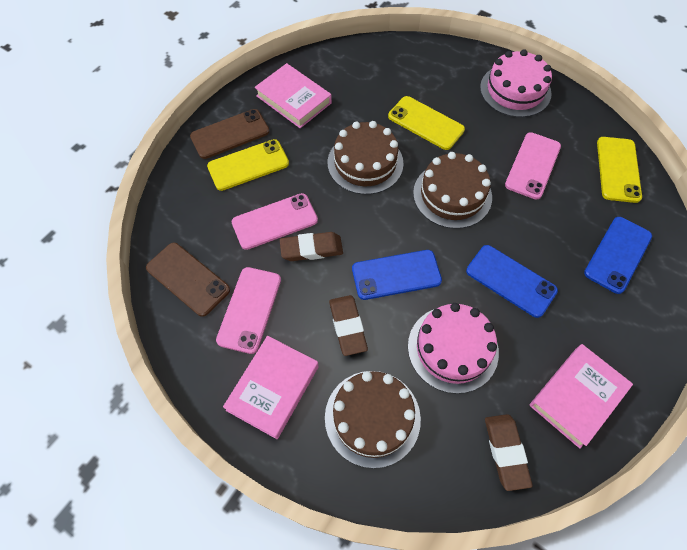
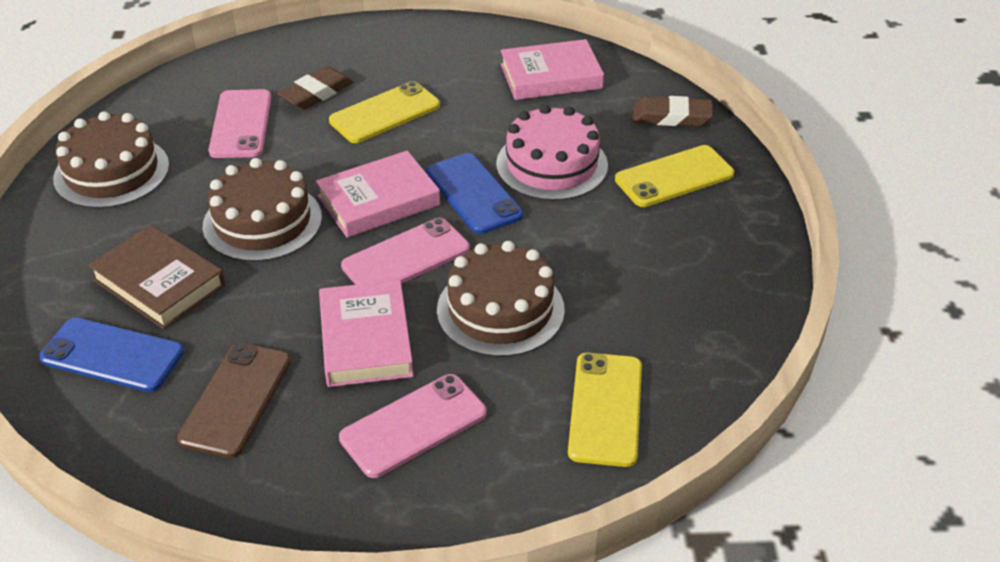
blue phone: [352,250,442,300] [466,245,558,318] [584,217,652,294] = 3 -> [39,317,184,392] [426,153,523,234] = 2
brown book: none = 0 -> [88,225,225,329] = 1
brown eraser: [280,232,343,261] [329,295,368,356] [485,414,533,491] = 3 -> [277,66,353,110] [632,96,713,126] = 2
brown phone: [146,243,230,317] [190,109,269,159] = 2 -> [177,343,291,458] = 1
pink cake: [408,303,499,394] [480,49,552,117] = 2 -> [496,104,608,201] = 1

